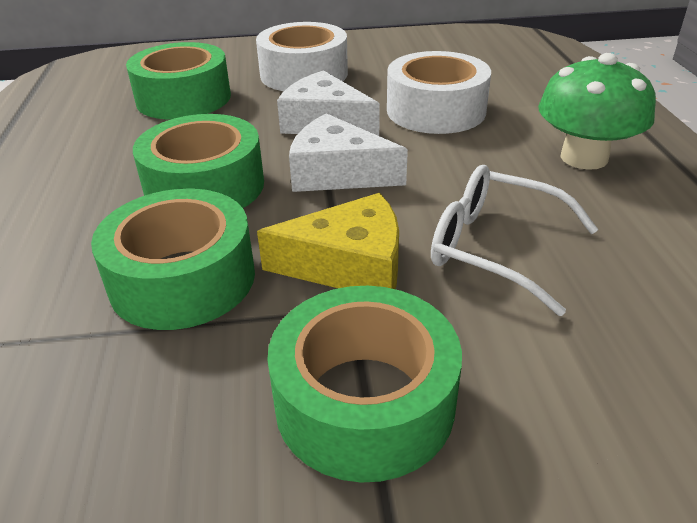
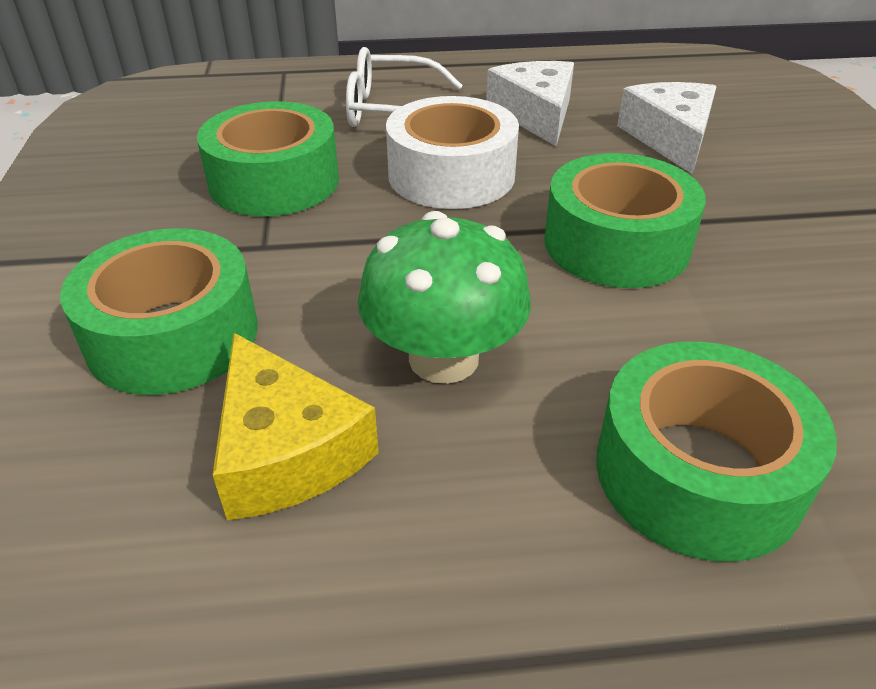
white tape: [256,22,348,91] [387,51,491,134] = 2 -> [386,96,519,209] = 1

